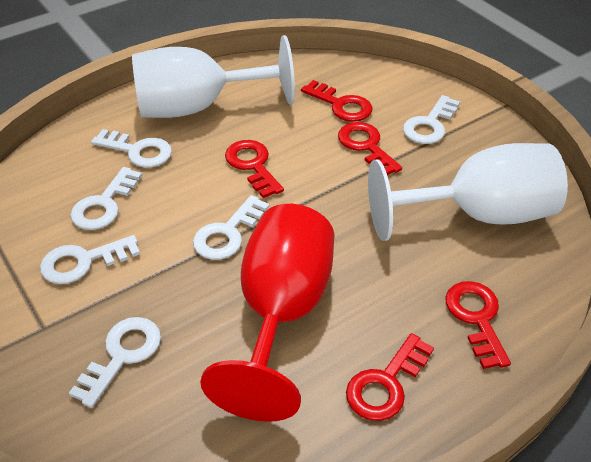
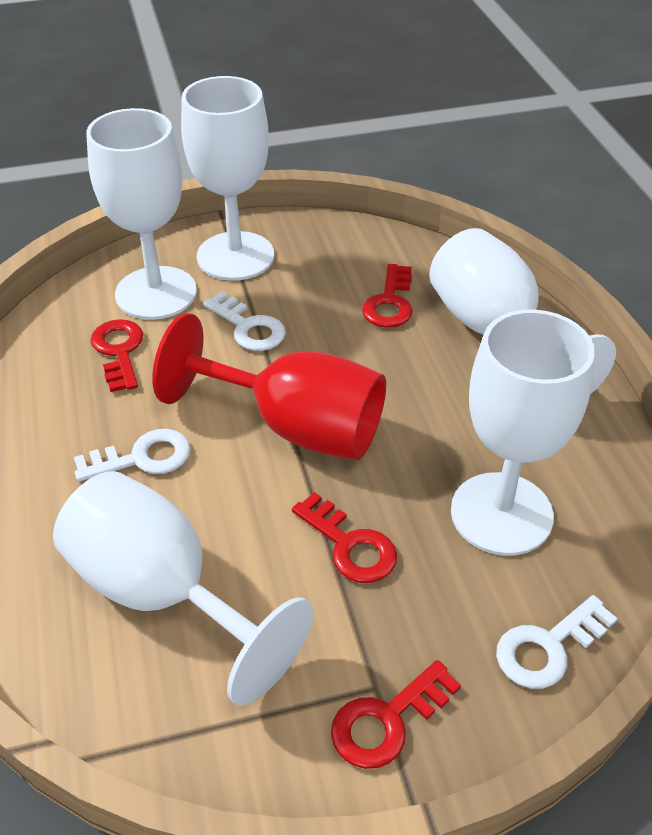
red key: [225,140,284,198] [301,80,372,122] [338,122,402,175] [346,333,434,421] [445,281,511,369] = 5 -> [91,319,143,392] [292,492,397,583] [331,660,461,769] [362,264,413,328] = 4
white goblet: [132,35,295,118] [368,143,568,241] = 2 -> [53,471,313,706] [86,108,197,320] [181,76,274,281] [429,228,616,395] [451,309,595,556] = 5
white key: [40,235,140,284] [69,317,161,408] [70,167,142,230] [91,129,172,168] [193,195,269,260] [403,95,460,144] = 6 -> [74,429,191,482] [203,292,286,351] [496,595,618,689] = 3

